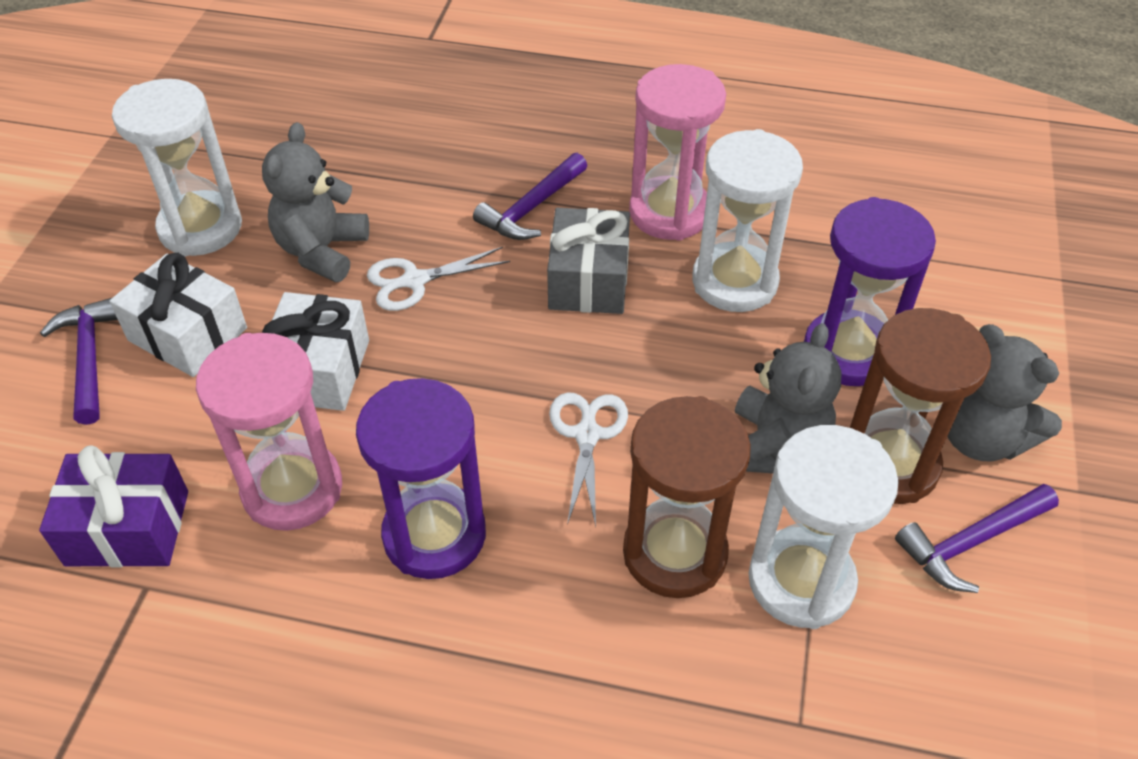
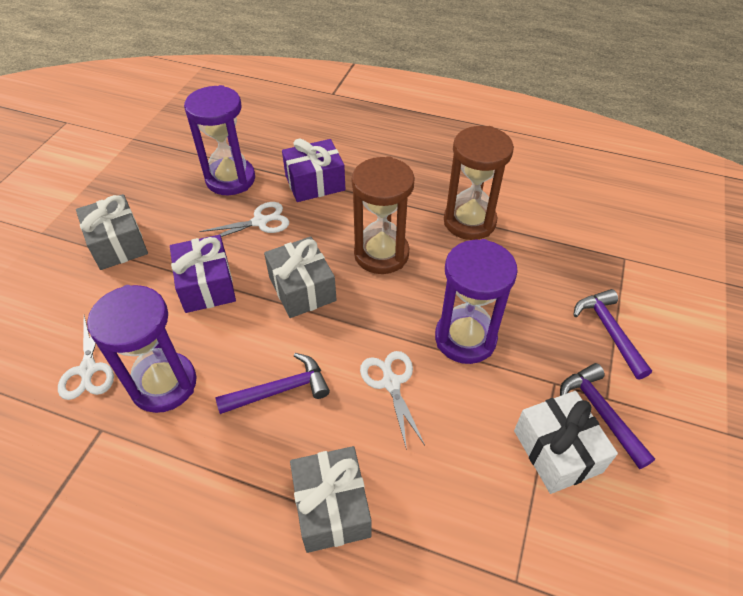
grey gift: [547,208,630,314] = 1 -> [76,194,148,270] [264,237,337,318] [290,446,372,553] = 3
grey teddy bear: [262,122,369,282] [735,323,842,474] [947,324,1062,462] = 3 -> none = 0
pink hourglass: [196,333,342,531] [629,64,726,241] = 2 -> none = 0
purple gift: [39,445,188,567] = 1 -> [170,235,236,313] [282,138,345,202] = 2
purple hourglass: [356,378,486,579] [804,197,936,386] = 2 -> [87,285,197,413] [184,85,255,195] [435,239,518,364] = 3
white gift: [110,253,247,377] [262,292,369,411] = 2 -> [514,391,618,494] = 1
white hourglass: [112,79,242,256] [692,129,803,312] [749,425,899,629] = 3 -> none = 0
white scissors: [367,247,510,311] [549,392,628,526] = 2 -> [58,316,114,400] [199,202,289,237] [360,351,425,450] = 3

